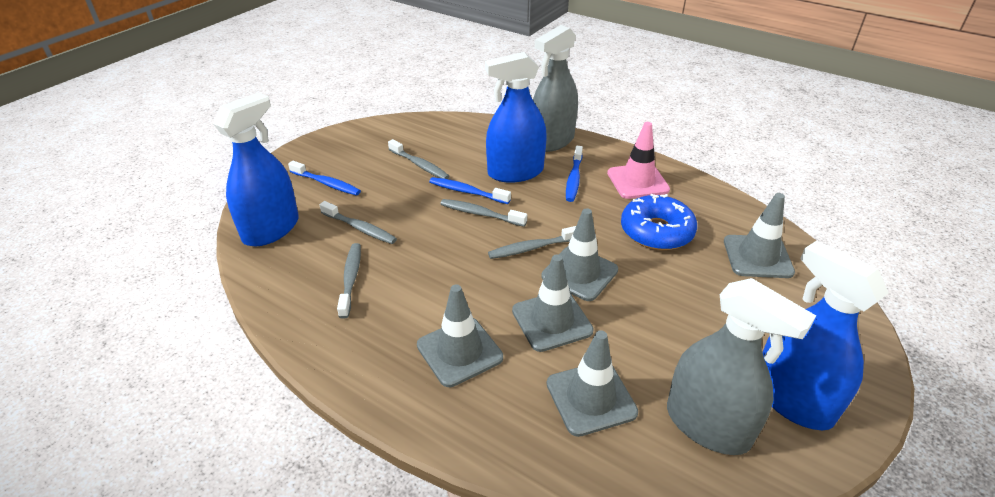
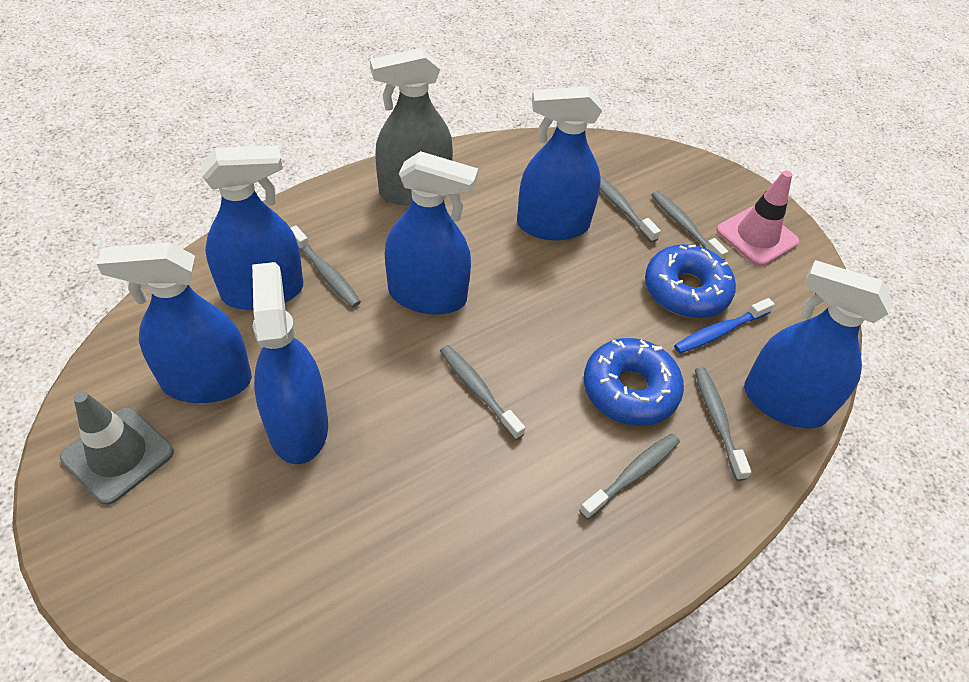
blue donut: [621,194,697,250] = 1 -> [584,338,684,426] [645,244,736,318] = 2
blue spray bottle: [213,93,299,246] [485,52,547,183] [762,240,889,430] = 3 -> [97,242,252,403] [201,145,303,310] [252,262,328,464] [385,151,478,315] [517,86,602,241] [744,260,892,428] = 6
blue toothbrush: [288,161,361,196] [429,177,511,204] [566,146,583,202] = 3 -> [674,298,774,353] = 1
grey spray bottle: [533,25,578,152] [667,278,816,455] = 2 -> [370,48,453,206] = 1
grey toothbrush: [320,201,397,244] [337,243,361,319] [388,139,449,179] [440,199,527,227] [488,226,576,259] = 5 -> [291,225,361,307] [440,345,525,440] [579,434,680,520] [600,175,661,243] [651,191,728,260] [695,367,752,481] = 6
grey traffic cone: [417,284,503,387] [512,254,594,352] [541,208,618,301] [546,330,638,437] [724,193,795,278] = 5 -> [60,391,174,505] = 1

